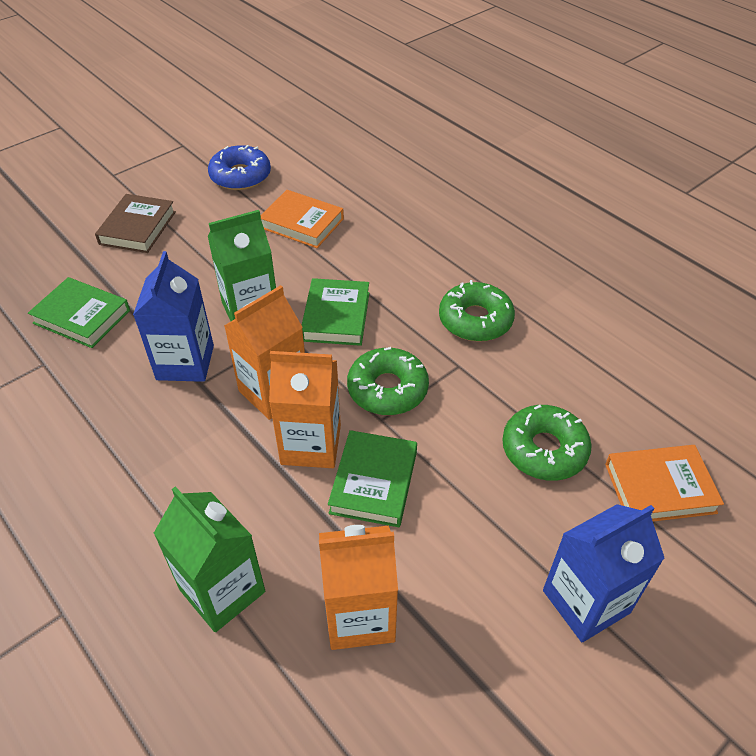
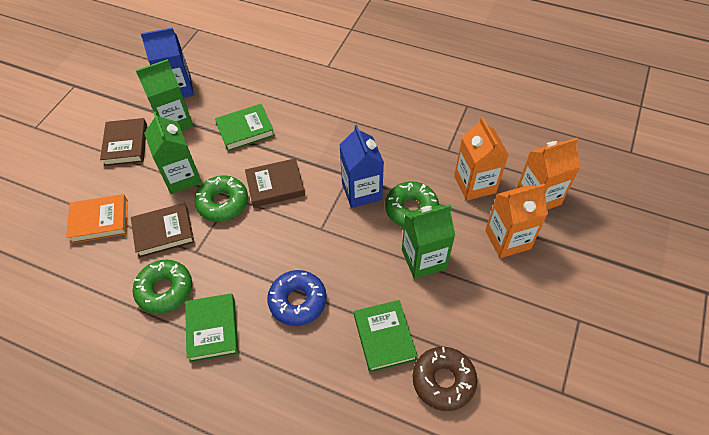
brown book: [95,194,176,253] = 1 -> [100,118,147,166] [131,203,194,258] [245,158,305,207] = 3
brown donut: none = 0 -> [413,347,477,411] = 1
green carton: [153,486,265,632] [207,210,276,321] = 2 -> [136,59,193,131] [144,112,202,194] [402,205,455,279] = 3
orange book: [260,190,344,248] [605,445,724,521] = 2 -> [66,194,128,243] = 1

